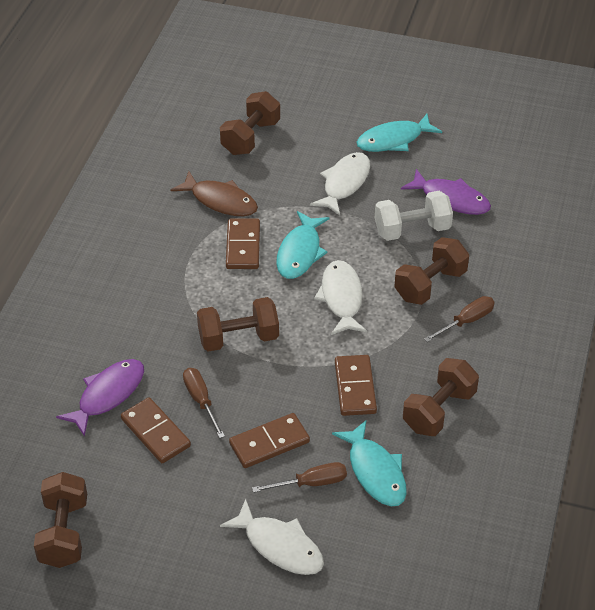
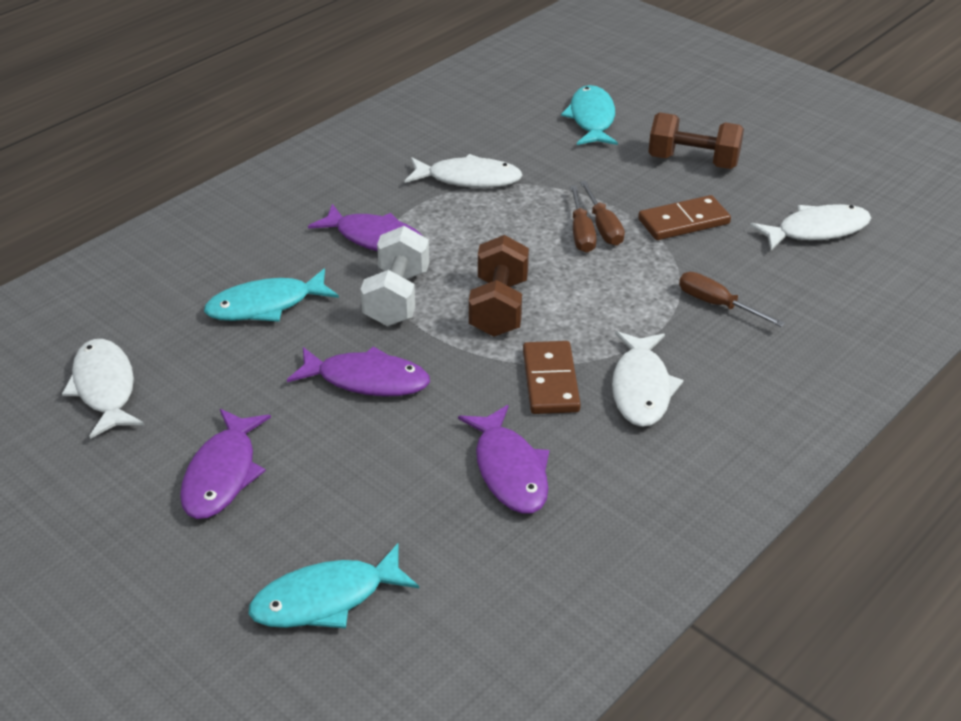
brown domino: [121,397,191,463] [226,218,260,269] [229,413,310,468] [335,355,377,416] = 4 -> [523,341,581,414] [638,195,731,240] = 2
brown dumbbell: [34,472,87,568] [197,297,279,352] [220,91,280,155] [394,237,469,305] [403,358,479,436] = 5 -> [469,235,529,337] [648,112,744,169] = 2
brown fish: [170,171,258,216] = 1 -> none = 0
purple fish: [56,359,144,437] [401,169,491,215] = 2 -> [180,409,271,519] [287,346,430,397] [308,204,422,251] [458,405,549,514] = 4
white fish: [220,499,324,575] [310,152,370,215] [314,260,367,335] = 3 -> [62,339,144,439] [405,154,523,188] [612,331,684,427] [750,204,871,250] = 4

